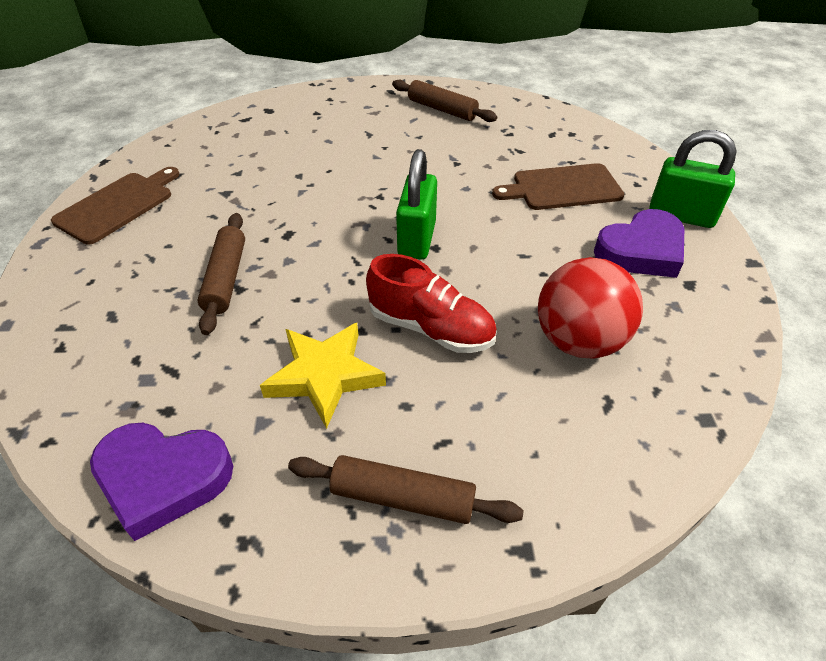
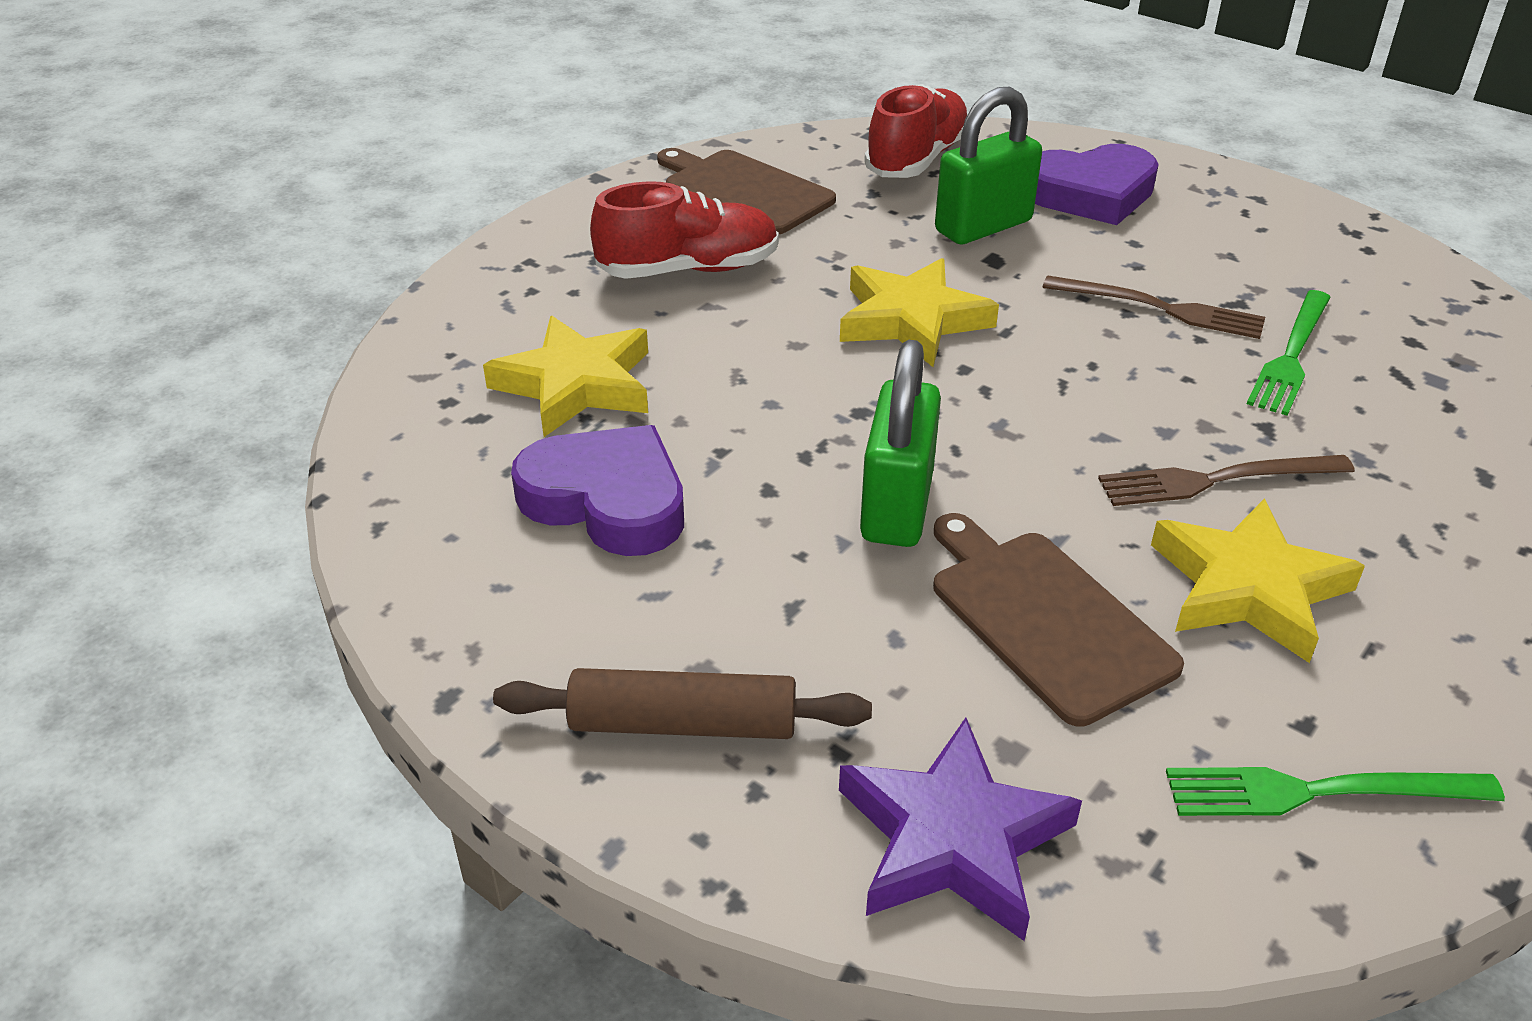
brown fork: none = 0 -> [1043,275,1265,339] [1098,455,1355,506] = 2
brown rolling pin: [198,213,245,335] [288,455,524,524] [392,80,497,122] = 3 -> [493,668,872,739] = 1
green fork: none = 0 -> [1166,767,1505,816] [1247,290,1331,416] = 2
purple star: none = 0 -> [839,718,1082,941] = 1
red ball: [538,257,643,359] = 1 -> none = 0
red shoe: [366,254,497,353] = 1 -> [590,181,779,279] [864,84,968,178] = 2
yellow star: [260,323,386,429] = 1 -> [483,316,648,437] [840,258,999,367] [1151,499,1365,663] = 3

